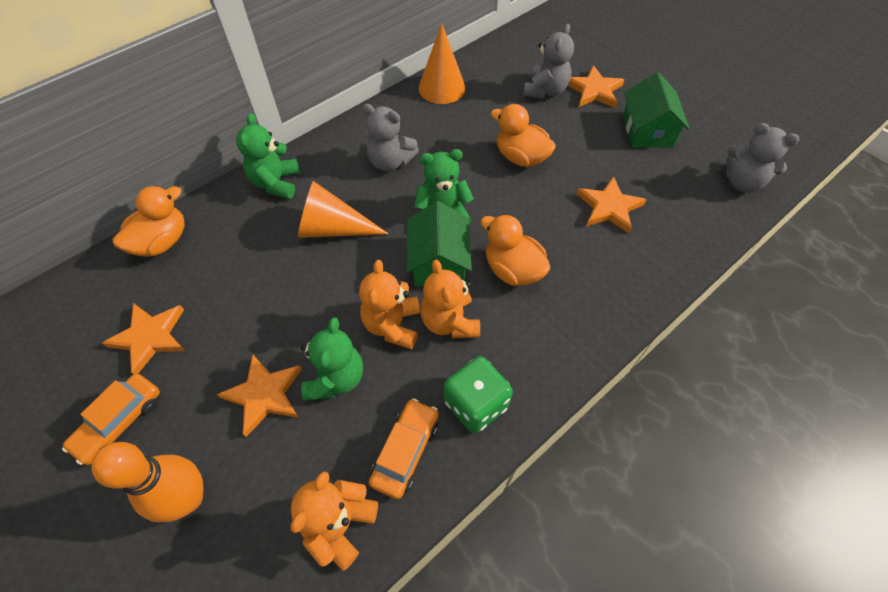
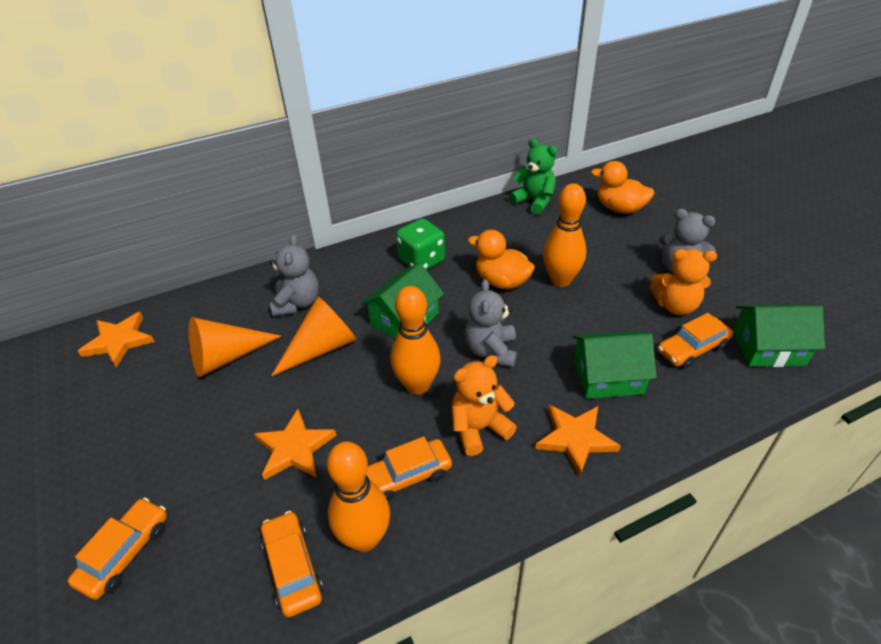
green house: [407,201,472,286] [623,72,690,148] = 2 -> [361,263,444,339] [573,331,657,399] [733,305,825,367] = 3
green teddy bear: [236,113,300,199] [301,317,363,401] [414,149,474,224] = 3 -> [509,138,557,214] = 1
orange bowling pin: [91,442,203,523] = 1 -> [327,442,390,552] [391,286,441,395] [543,183,586,287] = 3
orange car: [62,374,160,465] [369,398,439,499] = 2 -> [68,498,167,600] [261,511,323,617] [366,436,452,501] [658,313,733,368] = 4
orange duck: [113,186,185,257] [481,214,551,286] [491,104,556,167] = 3 -> [468,230,535,290] [591,161,655,214] = 2
orange star: [102,303,185,374] [217,354,302,437] [568,65,625,108] [577,176,647,234] = 4 -> [78,312,154,367] [254,409,337,480] [535,405,620,476] = 3
orange teddy bear: [290,471,378,571] [359,260,420,349] [420,260,480,338] = 3 -> [451,355,517,456] [650,249,717,315] = 2

